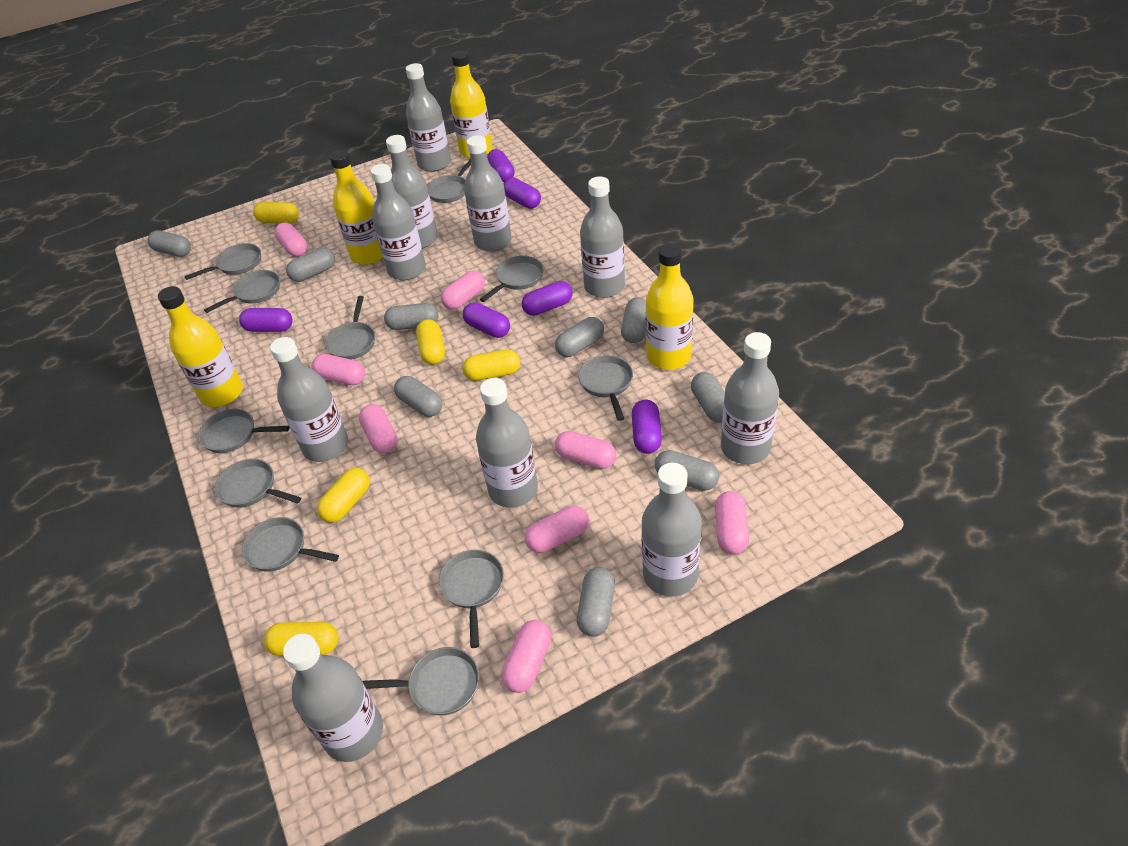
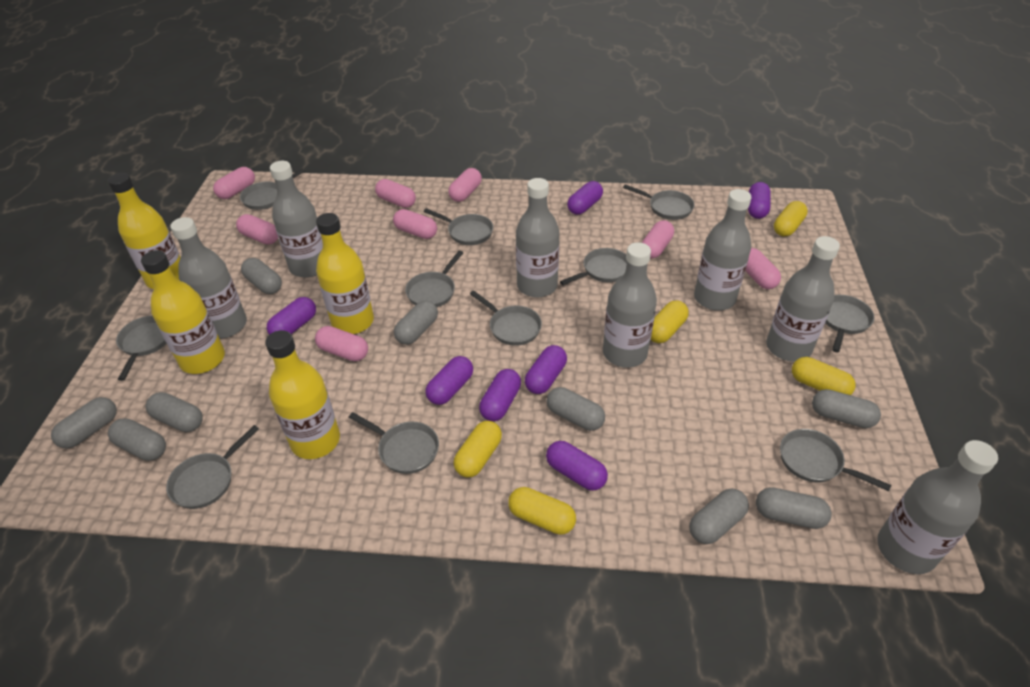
grey bottle: [270,337,348,462] [283,634,383,762] [371,164,426,280] [386,135,438,249] [406,63,451,172] [464,135,512,252] [476,378,538,508] [580,176,625,298] [641,463,702,597] [721,332,779,464] = 10 -> [170,217,247,339] [270,161,323,278] [516,178,560,298] [603,242,657,368] [694,189,751,311] [766,236,840,362] [877,440,998,574] = 7
purple capsule: [239,308,293,332] [463,302,510,338] [487,149,515,182] [504,178,541,209] [522,281,573,316] [632,400,662,454] = 6 -> [267,297,316,335] [425,356,473,405] [479,369,521,421] [525,345,567,394] [546,441,608,491] [567,181,603,215] [748,182,771,219] = 7

